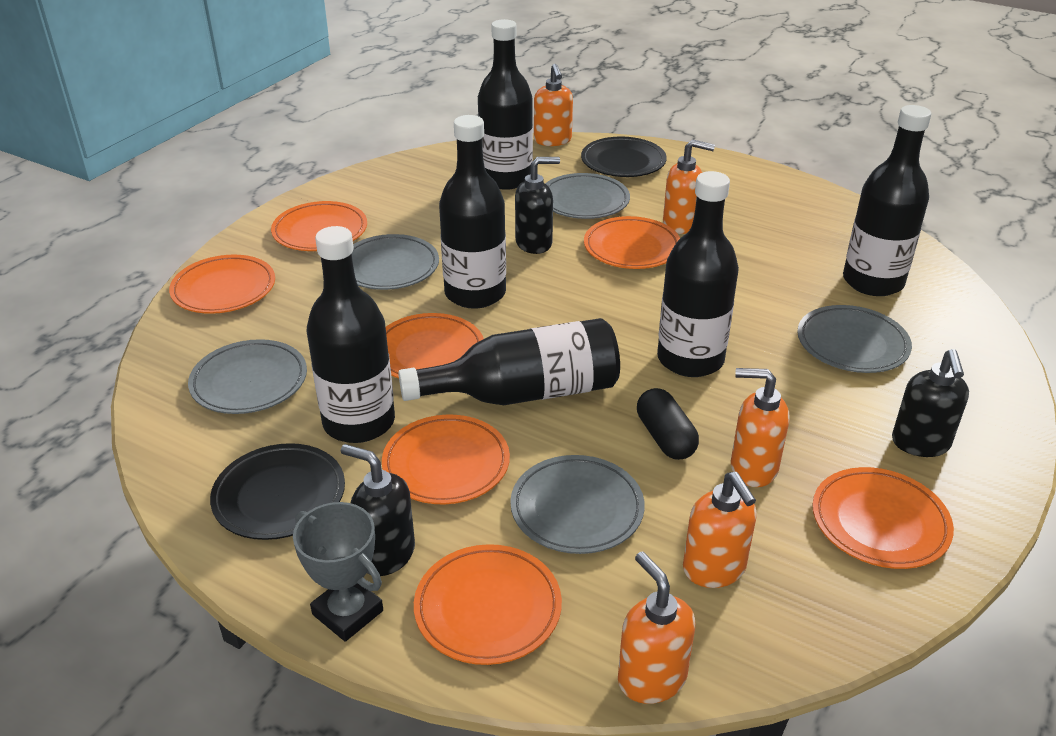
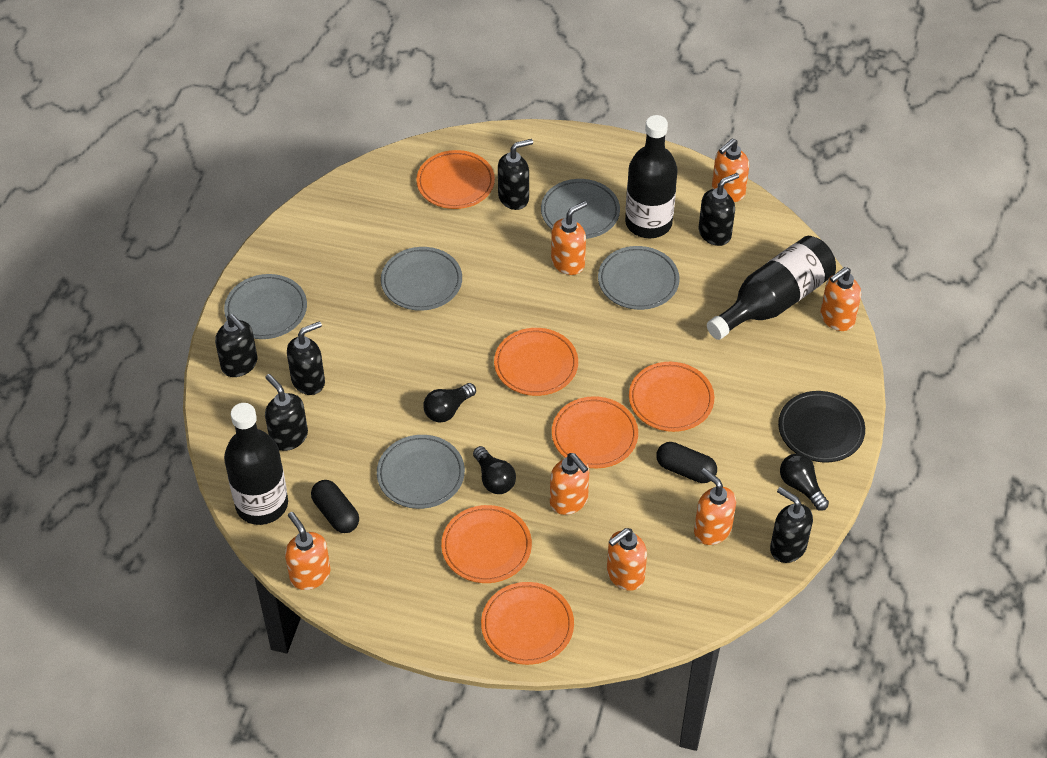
black bottle: [307,226,395,443] [398,318,620,405] [439,115,506,309] [478,19,533,190] [657,171,739,377] [843,105,931,296] = 6 -> [224,403,288,525] [625,115,678,238] [707,236,836,340] = 3
black capsule: [637,388,699,460] = 1 -> [311,480,359,533] [656,442,717,483] = 2
black light bulb: none = 0 -> [423,383,476,423] [473,446,516,494] [780,453,829,511] = 3
black plate: [210,443,345,540] [581,136,667,177] = 2 -> [778,391,865,462] = 1
black soap dispenser: [341,444,415,576] [515,157,560,254] [892,349,969,457] = 3 -> [215,314,257,377] [265,374,308,451] [287,321,325,395] [498,139,533,210] [699,173,739,246] [770,487,813,563] = 6
grey trophy: [293,502,383,642] = 1 -> none = 0
orange plate: [169,255,275,314] [271,201,367,251] [382,415,510,504] [386,313,484,379] [414,544,562,665] [584,216,680,269] [813,467,954,569] = 7 -> [416,150,495,209] [441,505,532,583] [481,582,574,665] [494,328,578,396] [552,396,638,468] [629,362,714,432] = 6
orange soap dispenser: [534,64,573,146] [618,552,695,704] [663,140,715,234] [683,472,757,588] [731,368,789,487] = 5 -> [285,512,331,590] [550,453,589,515] [551,201,587,275] [607,528,647,591] [694,468,736,545] [712,138,749,202] [820,267,861,331] = 7

